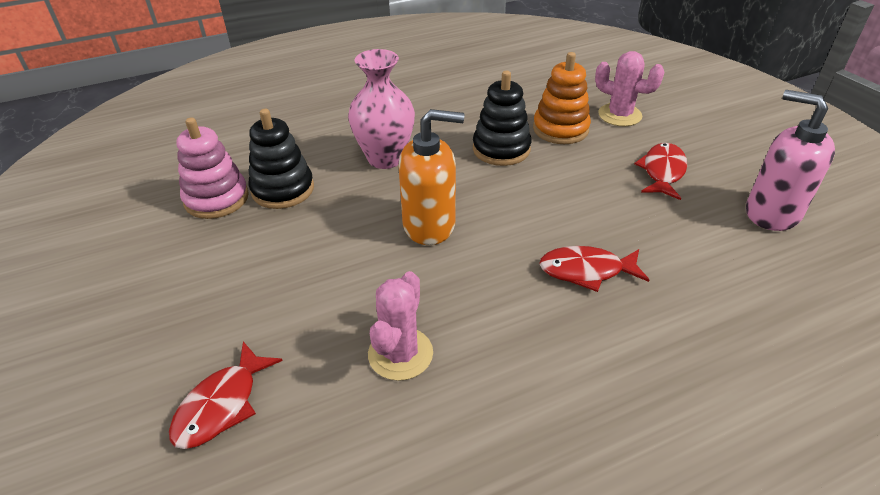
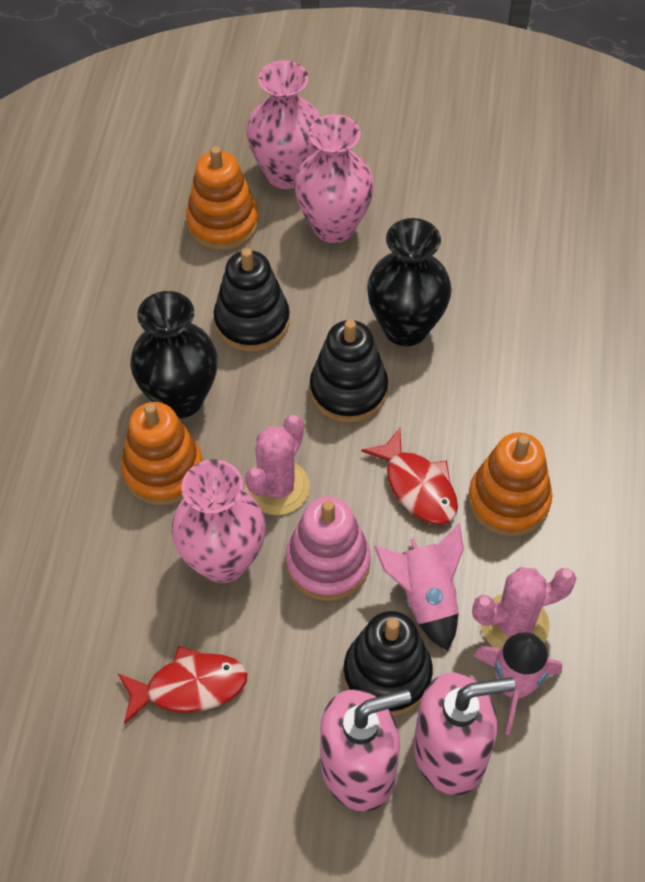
black stacking toy: [248,109,314,209] [473,71,532,166] = 2 -> [213,248,290,352] [310,320,388,423] [343,611,433,716] = 3
black vase: none = 0 -> [130,291,218,418] [367,218,452,346] = 2
orange soap dispenser: [398,109,464,245] = 1 -> none = 0
orange stacking toy: [533,52,591,144] = 1 -> [121,402,203,505] [186,146,259,250] [468,432,552,536] = 3
pink rocket: none = 0 -> [374,523,464,651] [474,632,562,735] = 2
pink soap dispenser: [746,90,835,231] = 1 -> [320,689,411,811] [414,672,515,795] = 2
pink vase: [348,49,415,169] = 1 -> [171,459,266,583] [246,60,320,189] [294,114,374,243] = 3
red fish: [169,342,283,449] [539,246,649,292] [634,143,687,200] = 3 -> [118,646,247,724] [361,428,458,525] = 2

